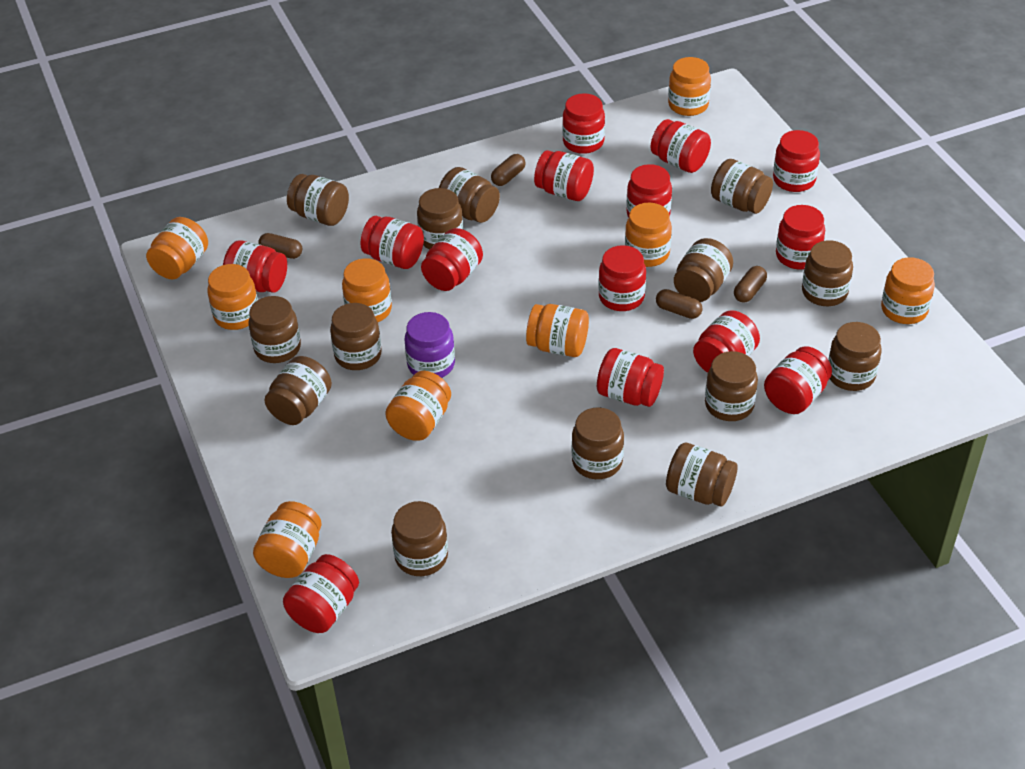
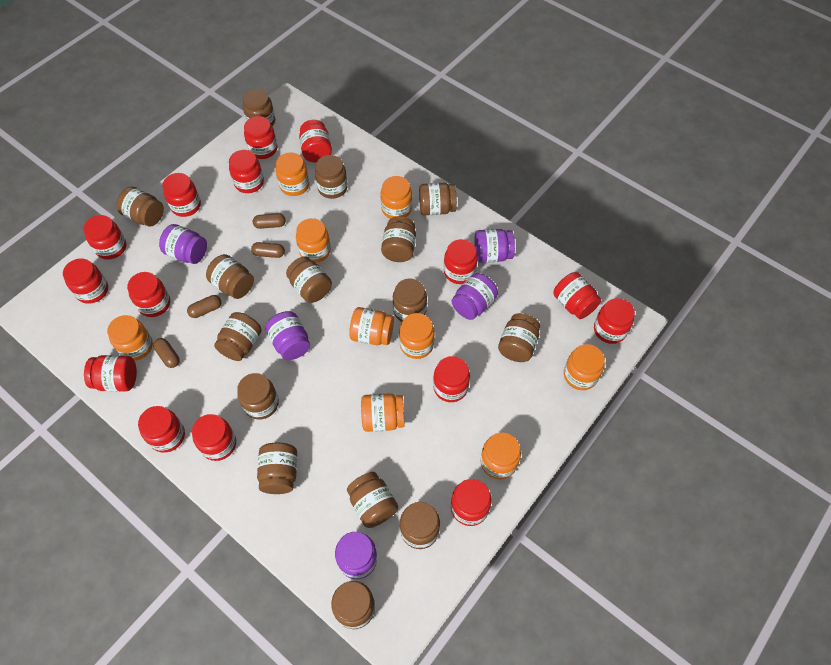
brown jar: [249,296,301,363] [265,356,332,425] [287,174,349,226] [330,303,382,370] [391,501,448,576] [417,188,463,249] [439,167,500,223] [572,407,624,479] [666,442,738,507] [674,238,733,302] [705,351,758,421] [711,159,773,214] [802,240,853,306] [828,322,882,391] = 14 -> [117,186,164,227] [206,254,254,299] [214,312,262,361] [237,373,279,420] [243,89,275,126] [257,443,297,494] [286,257,332,303] [315,155,348,199] [331,581,375,629] [347,472,398,528] [381,216,416,262] [393,278,427,322] [400,502,440,549] [419,183,457,215] [498,313,540,362] = 15
purple jar: [405,312,455,378] = 1 -> [159,224,207,264] [265,311,310,360] [335,532,377,579] [452,273,498,320] [474,229,515,263] = 5
red jar: [223,240,287,293] [283,554,359,633] [360,216,424,269] [421,228,483,291] [534,150,594,201] [562,93,605,154] [597,348,664,407] [598,245,646,311] [626,164,672,218] [651,119,711,173] [693,310,760,373] [764,346,832,414] [773,130,820,192] [776,205,825,269] = 14 -> [63,258,108,304] [83,215,126,260] [84,355,137,392] [127,272,170,317] [138,406,185,453] [162,173,201,217] [192,414,236,461] [229,150,264,193] [244,116,277,159] [299,120,332,163] [433,356,470,402] [444,239,478,284] [451,479,492,526] [553,272,601,319] [594,298,635,344] = 15

